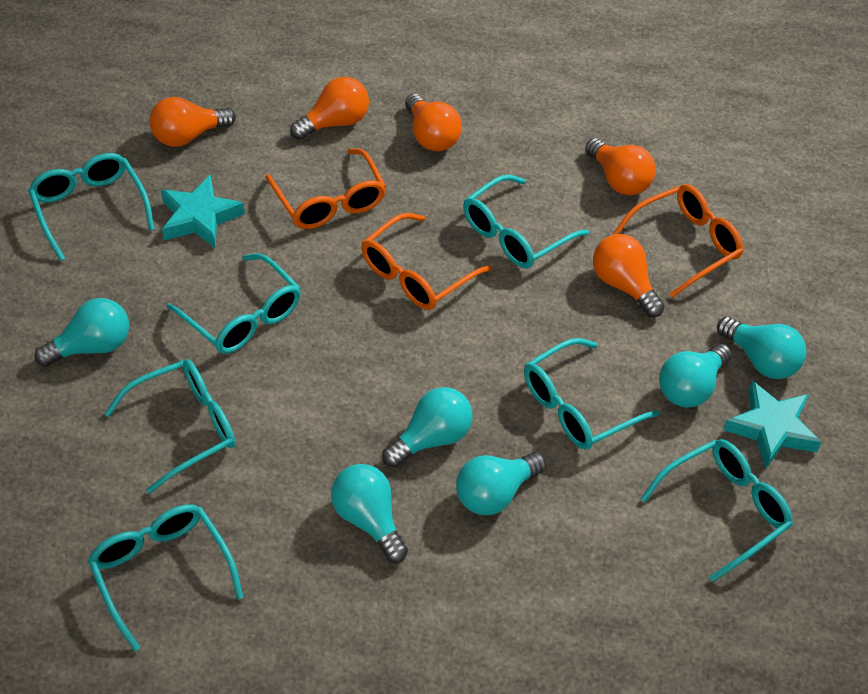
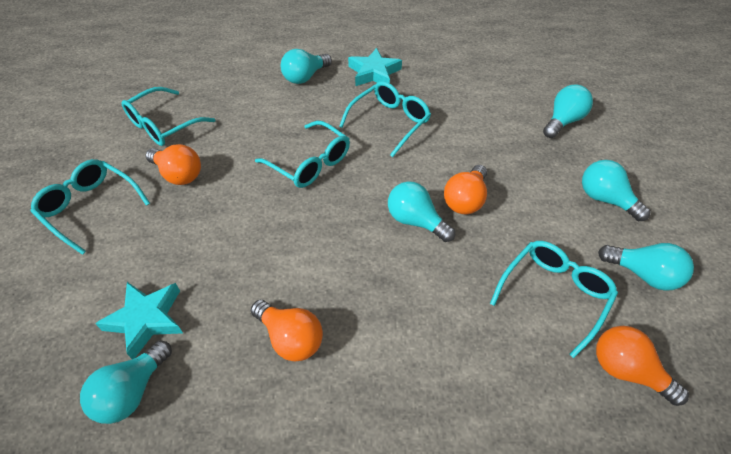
orange glasses: [265,149,386,229] [361,213,492,310] [613,184,743,298] = 3 -> none = 0
orange light bulb: [149,97,236,147] [290,77,369,140] [405,94,462,151] [585,138,656,195] [593,234,665,317] = 5 -> [146,144,201,185] [251,300,323,362] [444,165,487,214] [596,326,689,406] = 4
turquoise glasses: [28,153,155,261] [88,504,243,652] [104,359,235,494] [167,253,301,354] [463,174,589,268] [524,338,659,450] [640,439,793,582] = 7 -> [30,159,150,255] [121,87,215,146] [255,121,350,188] [339,81,431,157] [490,241,618,358] = 5

